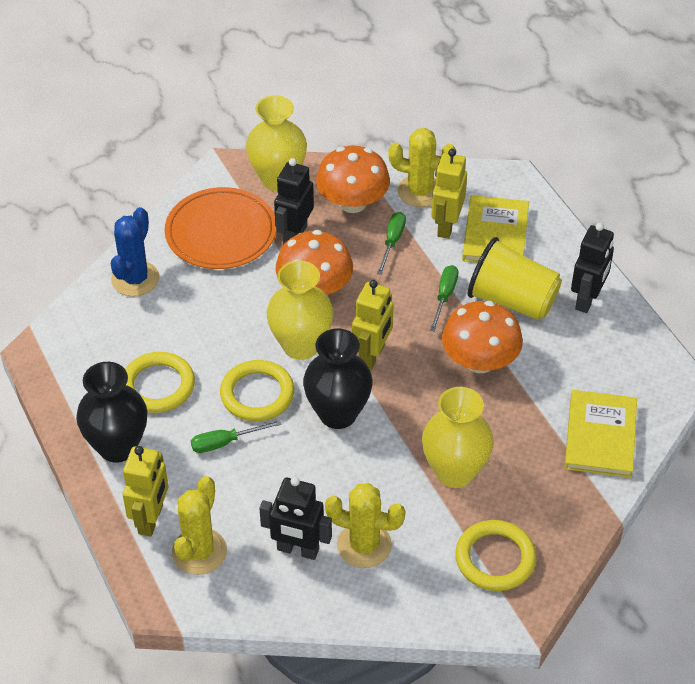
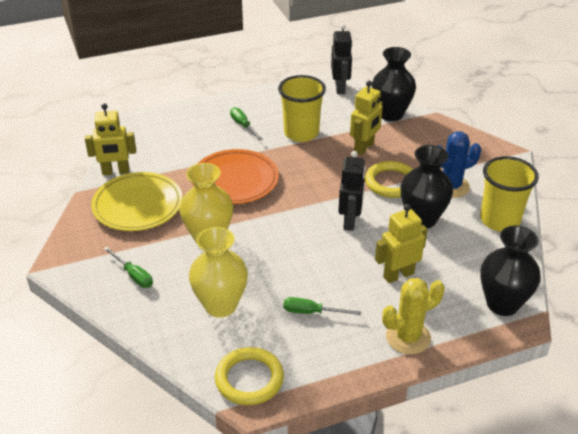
black robot: [259,477,332,560] [274,158,314,245] [571,223,614,313] = 3 -> [331,24,352,94] [338,151,366,231] = 2
black vase: [76,362,147,463] [303,329,373,429] = 2 -> [372,47,416,121] [400,145,453,228] [480,226,541,316] = 3
orange mushroom: [276,230,353,296] [316,146,390,213] [442,301,523,373] = 3 -> none = 0
yellow book: [462,195,529,263] [565,390,637,478] = 2 -> none = 0
yellow cactus: [172,476,227,575] [325,483,406,568] [388,128,456,207] = 3 -> [382,278,445,355] = 1
yellow cup: [467,237,562,320] = 1 -> [278,75,326,142] [480,156,539,232] = 2
yellow plate: none = 0 -> [91,172,183,231] = 1
yellow ring: [125,352,195,413] [220,360,294,421] [455,520,536,591] = 3 -> [215,347,284,405] [365,161,413,198] = 2
yellow vase: [246,95,307,191] [267,260,334,360] [422,387,494,488] = 3 -> [180,163,233,244] [189,227,248,318] = 2

